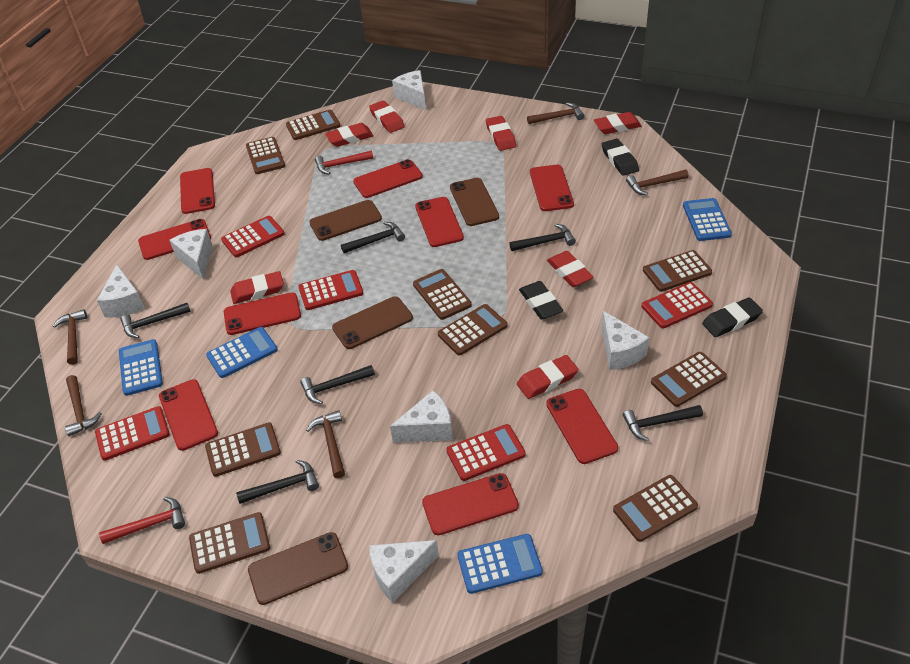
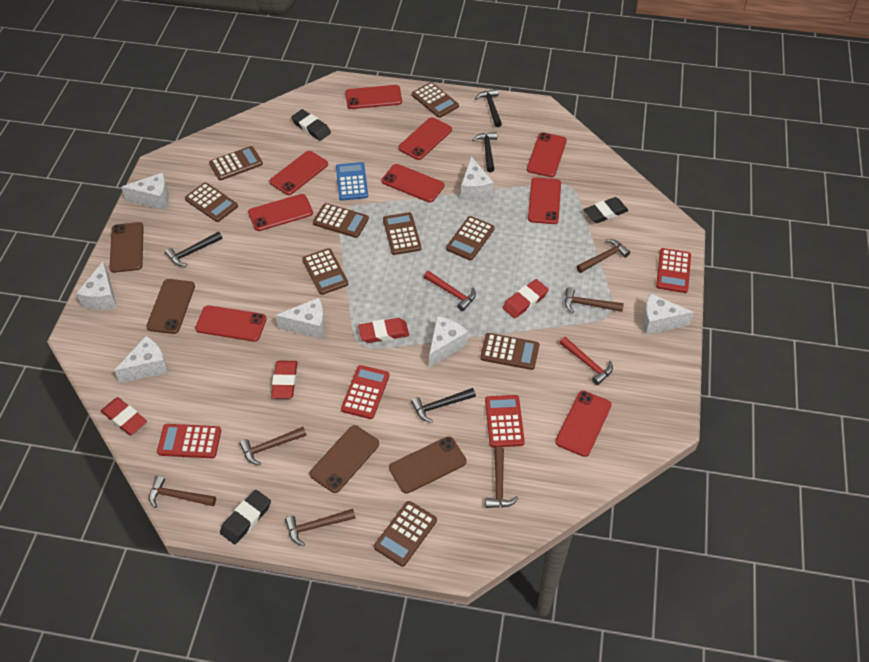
black hammer: [120,303,191,338] [236,460,319,504] [300,365,375,404] [341,222,405,253] [509,224,576,251] [623,405,703,441] = 6 -> [165,232,223,266] [411,388,476,423] [472,132,497,172] [475,89,502,127] = 4
blue calculator: [119,339,163,396] [206,327,278,378] [457,534,543,594] [683,198,732,241] = 4 -> [336,162,368,201] = 1
brown hammer: [53,309,87,365] [65,375,102,436] [306,410,345,478] [527,103,584,124] [626,170,689,195] = 5 -> [149,476,216,508] [240,427,307,465] [285,509,356,546] [486,447,518,508] [565,287,624,313] [576,239,630,273] = 6
red calculator: [95,406,170,461] [221,216,285,257] [298,270,364,310] [446,424,526,481] [642,282,713,329] = 5 -> [157,424,221,458] [341,365,390,419] [485,395,525,447] [656,248,691,293] = 4
red eraser: [230,271,284,304] [325,123,373,147] [369,100,405,133] [486,116,516,151] [517,355,578,399] [547,251,594,287] [594,112,642,134] = 7 -> [101,397,147,435] [271,360,298,399] [358,318,409,343] [502,279,549,318] = 4
white cheese: [97,264,145,317] [169,229,212,280] [369,540,439,603] [390,391,453,443] [392,70,426,110] [601,311,649,370] = 6 -> [76,262,117,310] [114,336,169,383] [121,173,169,210] [275,298,325,339] [429,316,468,367] [461,156,494,200] [643,293,694,334] = 7

